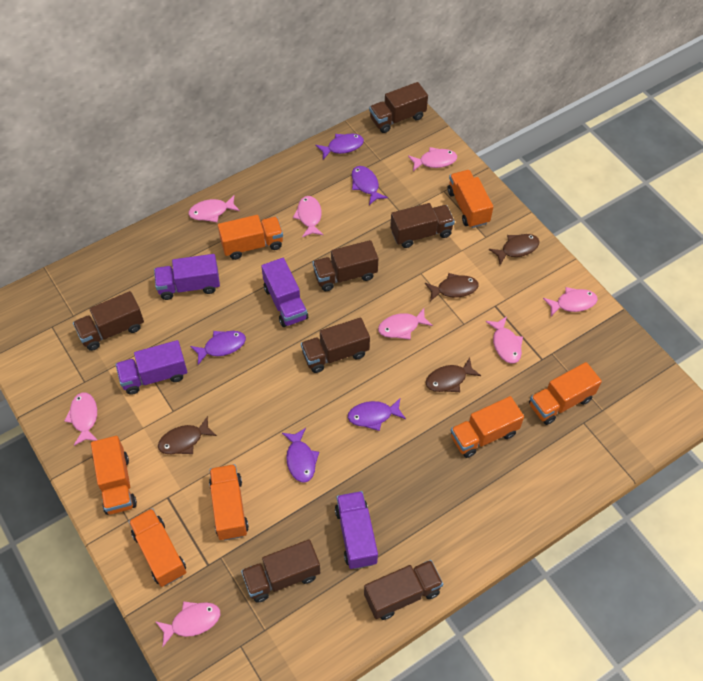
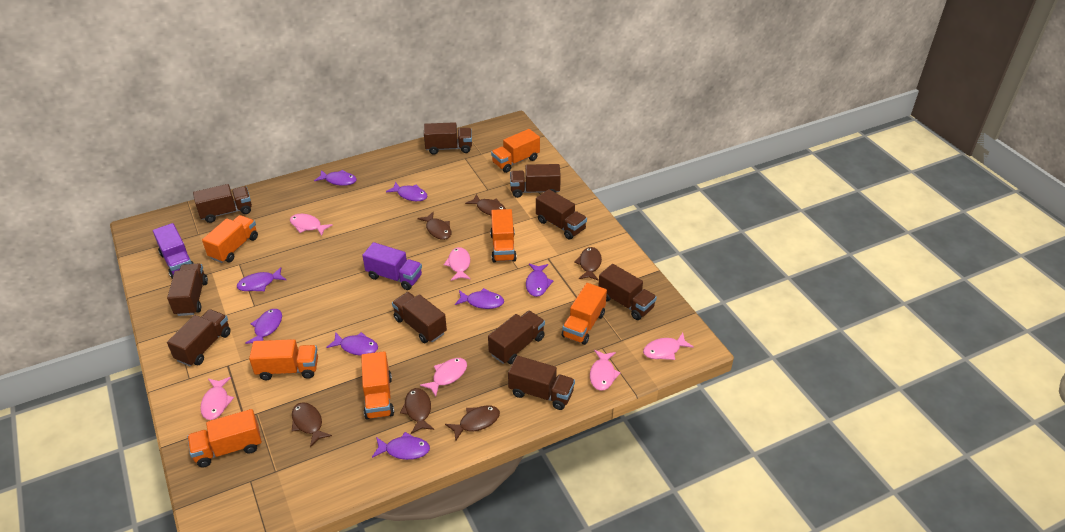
brown fish: [158,416,217,454] [425,273,479,301] [425,357,481,392] [489,234,540,265] = 4 -> [292,402,332,447] [400,388,434,434] [417,212,451,240] [445,406,500,441] [465,194,506,215] [574,247,602,281] = 6
brown truck: [73,291,144,351] [241,539,320,603] [301,318,370,373] [313,240,378,291] [364,560,443,620] [369,82,428,133] [390,203,455,248] = 7 -> [167,263,208,316] [167,309,231,366] [193,184,252,223] [392,292,447,343] [424,122,472,154] [488,311,545,364] [508,356,575,410] [510,164,561,198] [536,189,587,240] [598,264,657,320] = 10
pink fish: [64,392,97,446] [155,601,220,647] [188,195,240,222] [293,196,323,237] [378,308,433,340] [408,147,457,171] [485,316,523,364] [543,287,598,316] = 8 -> [200,377,234,420] [290,214,333,236] [420,358,467,397] [444,247,471,281] [590,350,621,391] [643,333,694,360] = 6
purple fish: [190,331,246,365] [282,428,319,482] [315,134,364,159] [348,398,406,431] [352,166,388,205] = 5 -> [237,267,286,291] [245,309,282,344] [314,170,357,186] [326,332,378,356] [372,432,430,460] [386,182,427,201] [455,288,504,309] [526,263,553,297] = 8
purple truck: [115,340,187,395] [154,254,220,300] [261,258,308,327] [335,491,378,569] = 4 -> [153,223,194,279] [362,242,422,290] = 2

